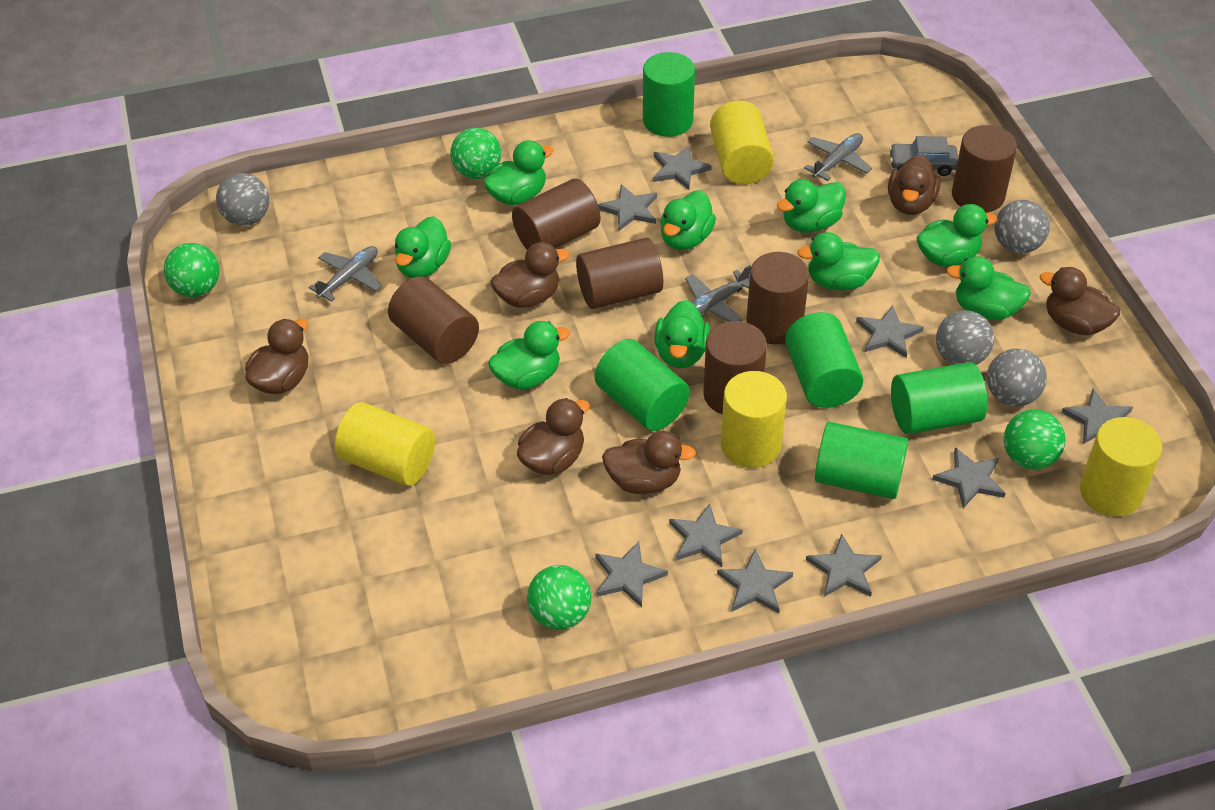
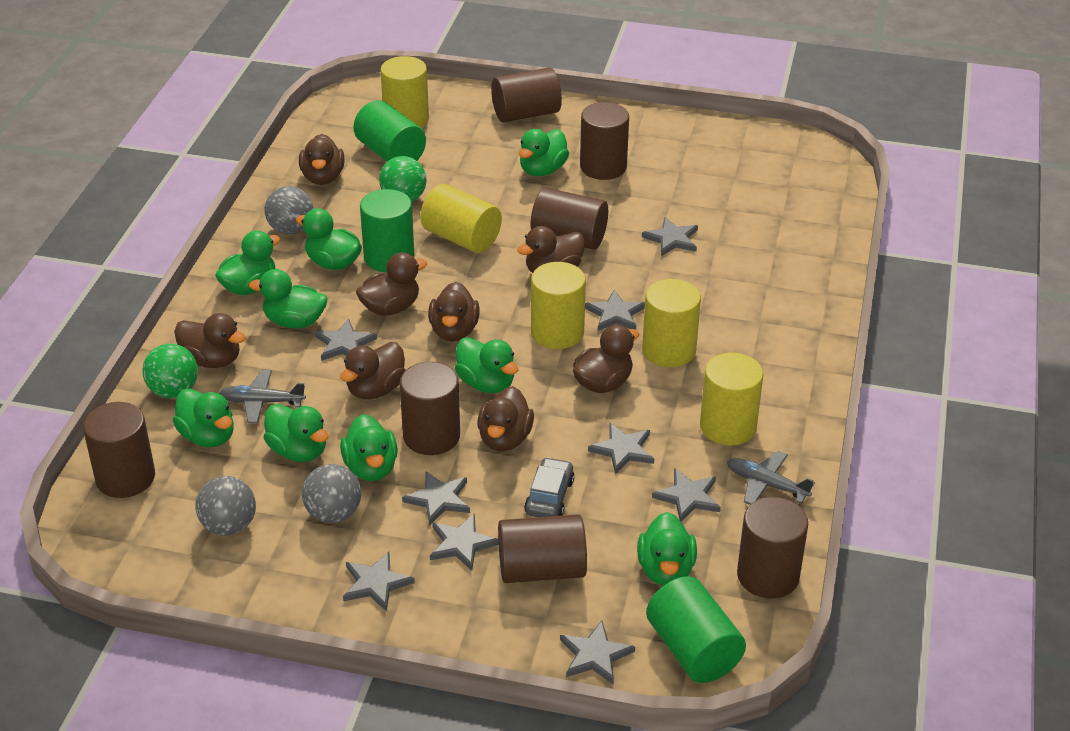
brown cylinder: [388,276,479,364] [512,178,600,250] [576,238,663,309] [703,321,767,414] [746,252,809,344] [952,125,1017,213] = 6 -> [83,402,155,498] [400,362,460,455] [491,68,562,122] [498,514,587,583] [531,187,608,250] [580,102,629,180] [737,497,808,599] = 7
brown duck: [245,319,309,394] [491,242,570,308] [517,398,590,475] [602,431,696,494] [888,155,940,215] [1040,267,1120,336] = 6 -> [174,313,246,368] [299,134,345,185] [340,342,405,399] [356,252,427,316] [428,282,480,341] [478,386,534,451] [517,226,585,273] [573,325,639,393] = 8
green ball: [164,243,219,297] [450,128,501,179] [527,565,592,630] [1004,409,1066,469] = 4 -> [142,344,198,398] [379,156,426,202] = 2
green cylinder: [595,339,690,431] [643,52,695,137] [785,312,863,408] [815,422,909,499] [891,362,988,434] = 5 -> [353,100,426,162] [360,189,414,272] [646,576,746,683] = 3
grey ball: [216,173,269,226] [936,310,994,365] [987,348,1047,407] [994,200,1050,254] = 4 -> [196,476,256,536] [265,186,313,235] [302,464,361,523] = 3
grey plane: [309,246,382,302] [685,265,751,321] [804,133,872,181] = 3 -> [219,369,306,424] [727,451,815,505] = 2
yellow cylinder: [335,402,435,486] [710,101,774,184] [721,371,787,468] [1080,417,1162,516] = 4 -> [380,56,429,128] [420,184,502,253] [531,262,586,349] [642,279,701,367] [700,353,764,445] = 5

